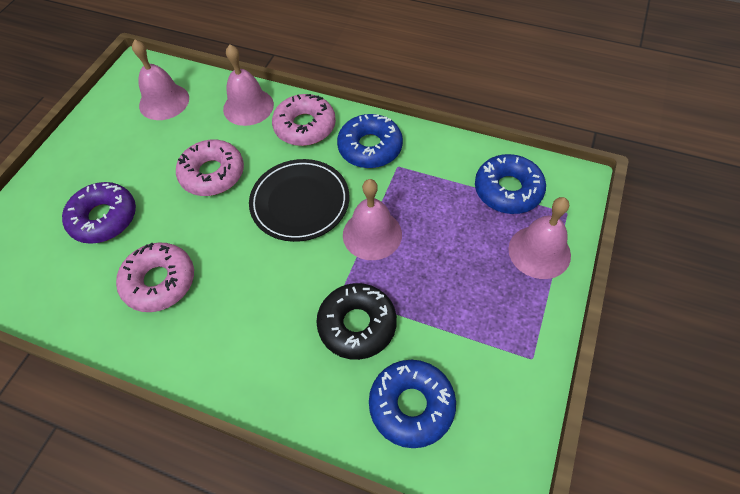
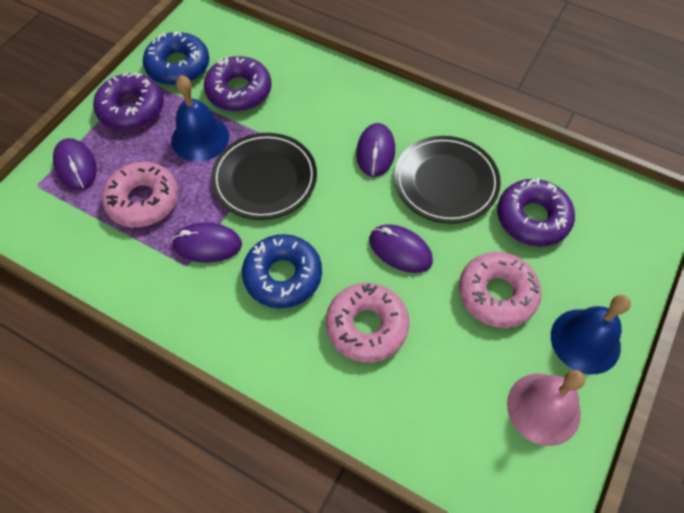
black donut: [316,283,397,360] = 1 -> none = 0
black plate: [249,159,349,242] = 1 -> [211,133,317,220] [394,136,501,223] = 2
blue bell: none = 0 -> [171,75,229,162] [551,295,631,374] = 2
blue donut: [337,114,403,168] [369,360,456,448] [475,154,546,214] = 3 -> [143,32,209,85] [242,234,322,308] = 2
pink bell: [132,40,189,120] [223,44,274,126] [343,179,402,260] [508,197,571,279] = 4 -> [507,370,585,446] = 1
purple donut: [62,182,136,244] = 1 -> [93,72,164,130] [204,56,272,112] [497,178,575,247] = 3
purple mouse: none = 0 -> [53,138,97,190] [172,222,242,263] [356,123,395,177] [369,224,433,273] = 4

